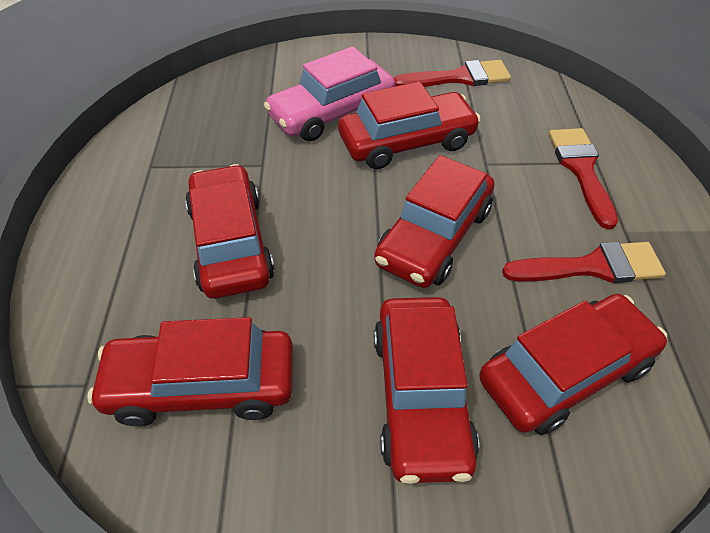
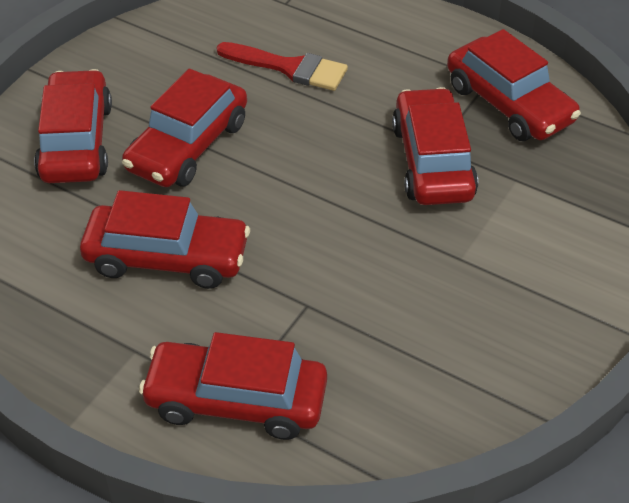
pink car: [264,46,395,141] = 1 -> none = 0
red brush: [394,60,511,87] [502,242,666,283] [549,128,618,229] = 3 -> [216,42,348,91] = 1

